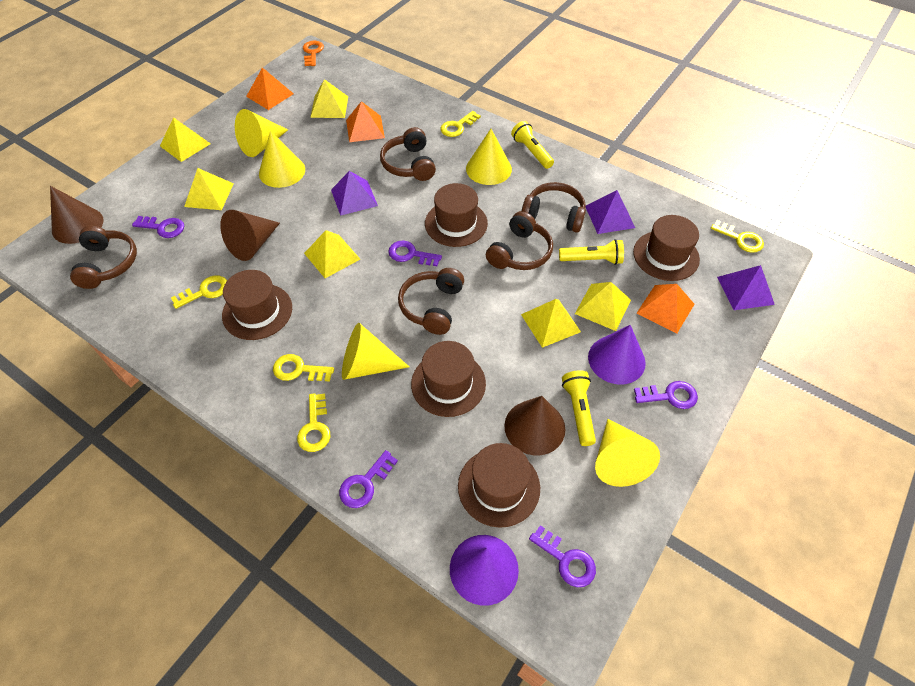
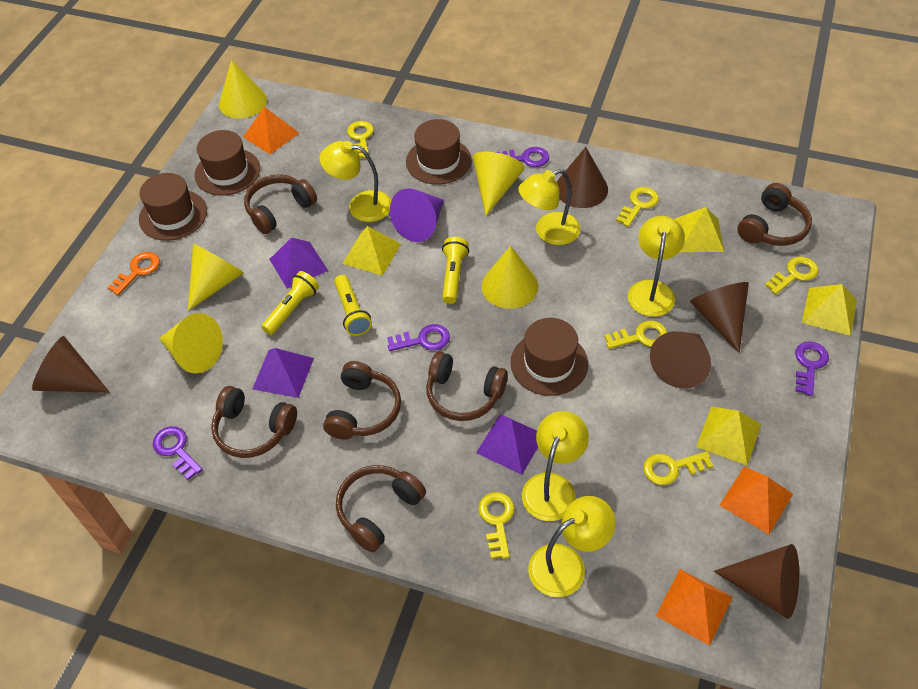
brown cone: [50,186,103,244] [220,210,280,261] [505,396,565,456] = 3 -> [32,336,110,393] [557,147,608,208] [650,331,711,389] [690,282,749,353] [714,544,799,619] = 5
brown hat: [222,270,292,340] [411,341,486,417] [425,183,488,247] [458,443,540,528] [633,215,700,281] = 5 -> [139,173,207,241] [194,130,260,196] [406,119,472,185] [510,318,588,396] = 4
brown headphones: [70,226,137,289] [380,127,436,181] [398,268,464,335] [486,211,553,270] [522,182,586,233] = 5 -> [211,386,297,458] [244,174,317,234] [323,361,401,440] [336,465,426,552] [426,352,508,421] [737,183,812,246] = 6
purple cone: [450,535,519,606] [588,325,646,384] = 2 -> [390,188,444,242] = 1
purple key: [132,216,184,238] [339,450,398,508] [388,241,442,266] [529,525,596,587] [634,381,698,409] = 5 -> [153,426,203,480] [387,324,450,351] [496,147,549,167] [795,342,829,396] = 4
yellow key: [171,275,227,309] [273,354,334,382] [297,393,330,452] [440,111,481,137] [711,220,764,253] = 5 -> [347,121,374,158] [478,492,515,559] [604,321,667,349] [616,187,659,227] [643,451,713,485] [765,257,818,294] = 6
yellow lamp: none = 0 -> [320,141,391,222] [518,169,581,245] [522,411,589,521] [528,496,615,597] [628,216,685,317] = 5
yellow pyramid: [160,117,211,162] [184,168,234,210] [304,230,360,278] [310,79,348,118] [521,299,581,348] [575,282,631,331] = 6 -> [342,226,401,276] [675,207,724,252] [696,407,761,466] [802,284,857,336] = 4

